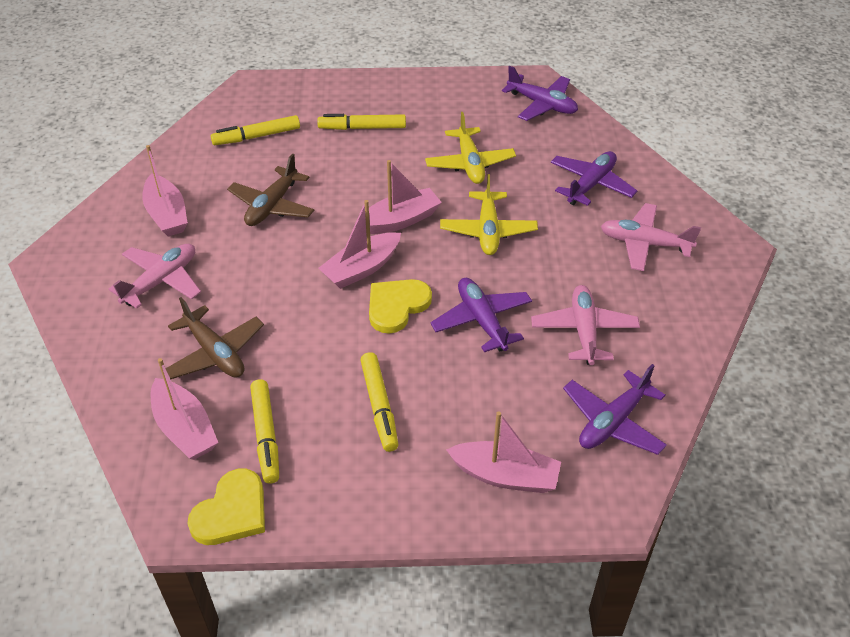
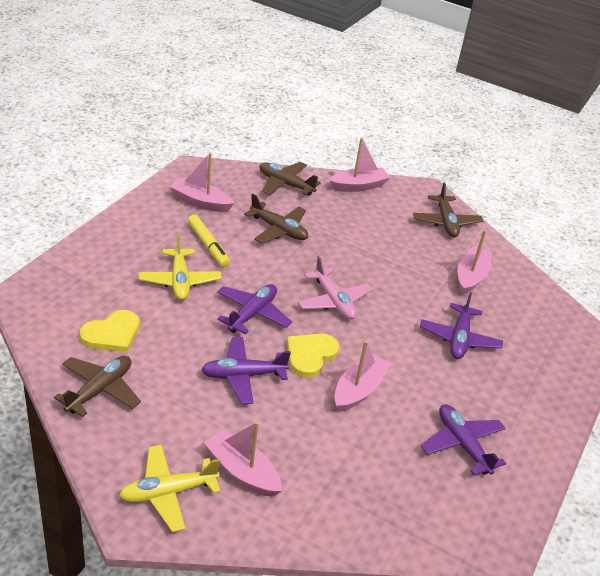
brown plane: [165,297,264,379] [227,153,314,226] = 2 -> [54,356,141,417] [244,194,308,243] [260,162,321,196] [413,182,483,237] = 4
pink plane: [109,244,201,309] [531,285,640,365] [601,203,701,271] = 3 -> [298,256,373,320] = 1
yellow marker: [211,115,300,145] [250,379,279,484] [317,114,406,130] [360,352,399,452] = 4 -> [188,214,230,267] = 1

